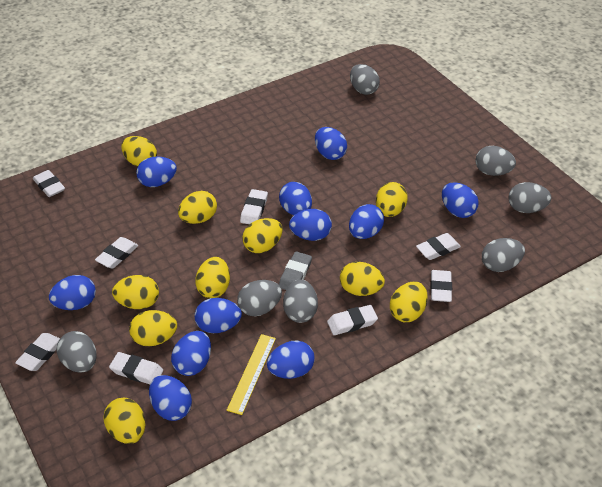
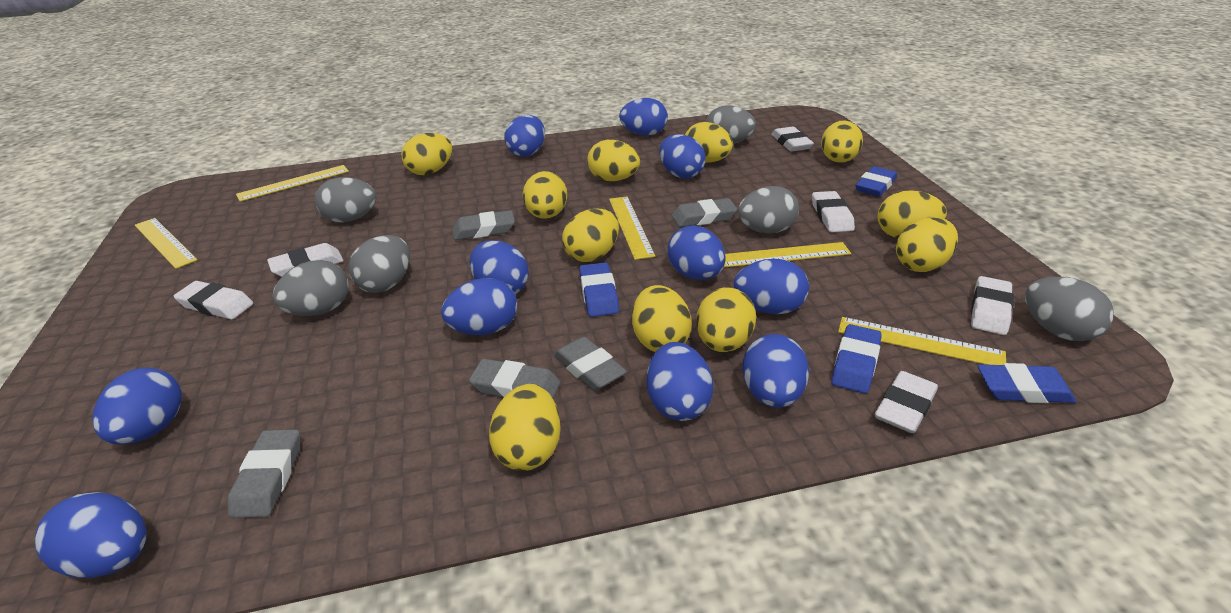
blue eraser: none = 0 -> [579,263,619,317] [831,324,882,394] [855,166,897,196] [977,363,1076,403] = 4
grey egg: [57,331,97,373] [237,280,282,316] [283,279,318,323] [350,64,380,95] [476,146,516,176] [482,238,525,272] [508,182,551,213] = 7 -> [273,260,349,316] [315,177,377,222] [348,235,410,293] [706,106,756,143] [738,186,799,234] [1025,277,1114,341] = 6
grey eraser: [279,251,312,290] = 1 -> [228,429,300,518] [453,210,515,240] [469,359,561,398] [553,337,627,391] [672,198,737,227] = 5
white eraser: [15,333,60,371] [33,170,65,197] [95,237,138,269] [109,352,163,384] [240,189,268,224] [327,305,378,335] [416,233,461,260] [430,270,452,302] = 8 -> [174,281,253,320] [267,243,344,277] [771,126,814,151] [812,191,855,232] [875,371,938,433] [971,276,1014,335] = 6
yellow egg: [103,398,145,444] [112,275,159,309] [121,136,157,167] [129,310,177,346] [178,191,217,224] [195,257,230,298] [242,218,283,253] [340,262,385,296] [376,182,408,217] [390,282,428,322] = 10 -> [401,133,452,175] [489,384,561,471] [523,171,567,219] [562,209,619,262] [587,140,640,181] [632,285,692,352] [685,122,733,163] [696,288,757,352] [821,121,863,163] [877,190,947,238] [896,217,958,272] = 11
yellow ruler: [227,334,276,415] = 1 -> [135,218,197,269] [236,165,349,202] [609,197,655,260] [724,242,851,267] [838,317,1006,365] = 5

